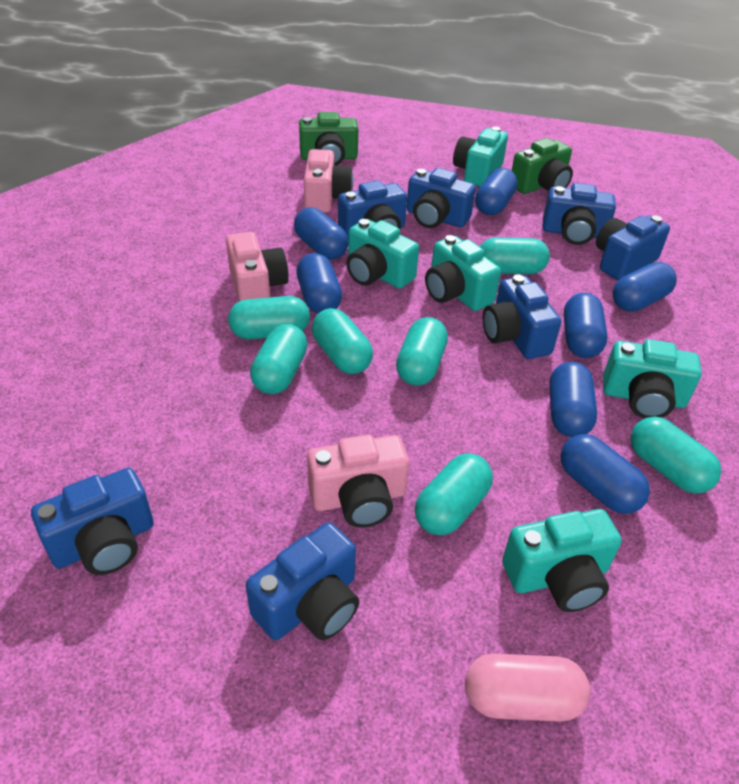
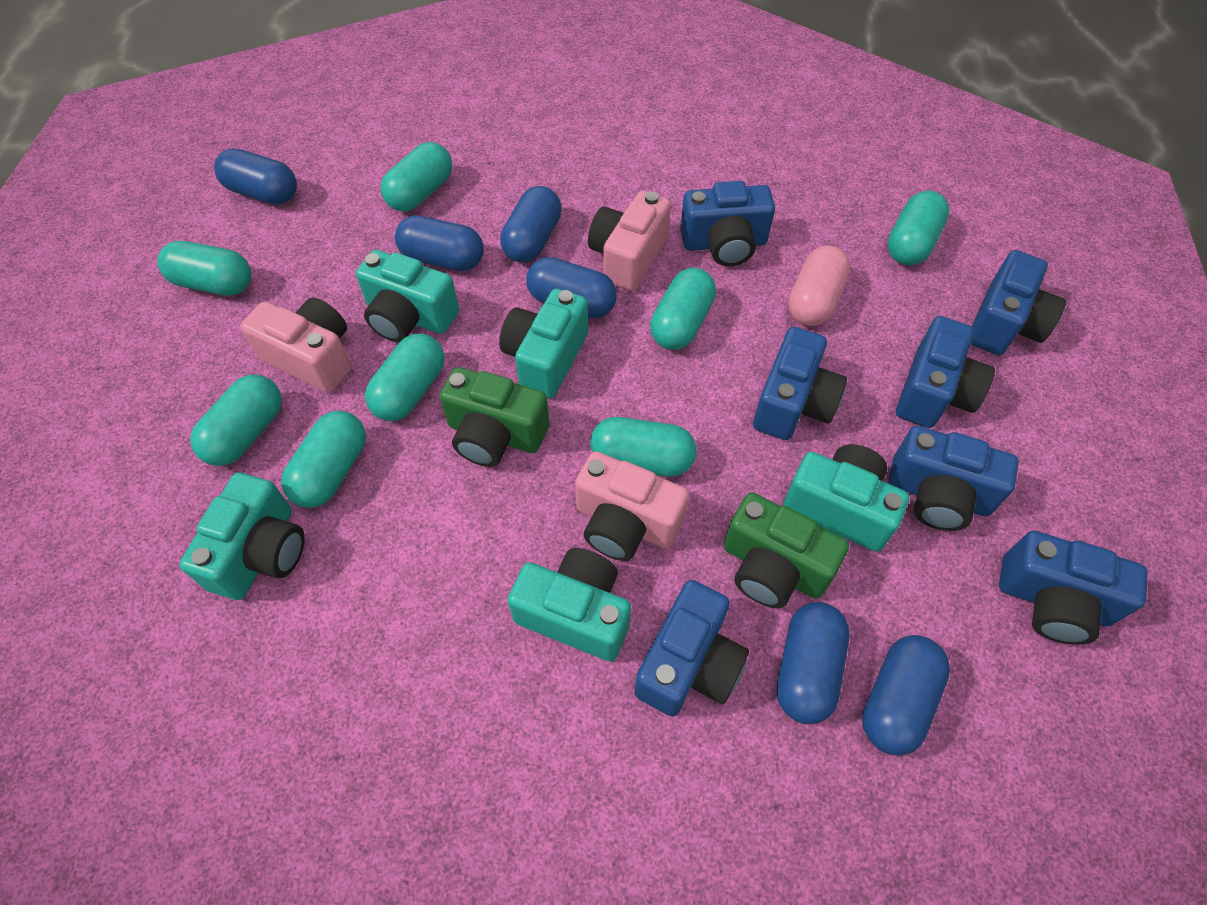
blue capsule: [294,207,349,260] [296,253,342,313] [475,168,518,215] [549,362,597,437] [561,434,650,514] [564,293,608,358] [612,262,677,312] = 7 -> [214,148,297,205] [395,216,484,271] [500,186,562,263] [526,257,617,319] [776,602,850,724] [862,635,950,756] = 6
turquoise capsule: [228,296,310,340] [250,324,308,394] [312,308,373,374] [396,317,448,386] [415,453,493,535] [480,238,550,274] [631,417,721,494] = 7 -> [157,241,251,296] [190,375,282,466] [281,411,366,508] [365,334,445,421] [381,142,452,212] [590,417,697,477] [650,268,716,350] [887,191,949,265] = 8

